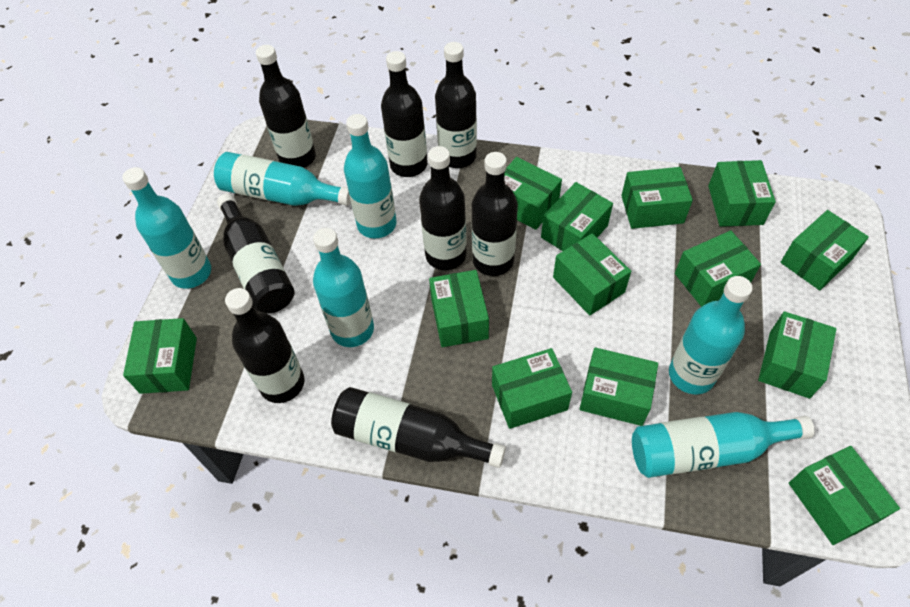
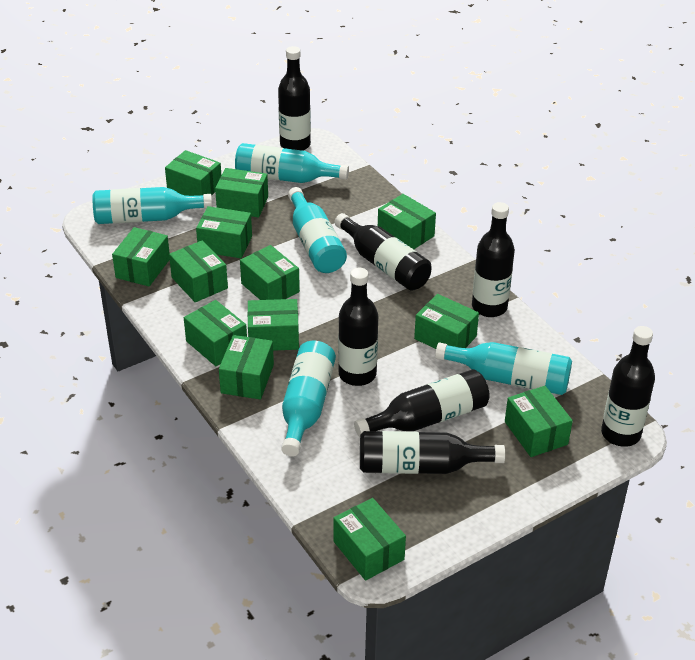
black bottle: [217,194,295,313] [225,288,304,403] [256,45,316,168] [331,387,506,468] [381,51,428,177] [419,146,467,270] [435,42,477,168] [472,152,518,276] = 8 -> [278,46,311,151] [335,213,432,291] [338,267,378,386] [354,369,489,437] [360,431,505,474] [472,202,515,317] [601,326,655,447] = 7
turquoise bottle: [122,167,211,289] [214,152,351,206] [313,228,374,347] [344,114,396,239] [632,412,815,478] [669,276,753,394] = 6 -> [92,187,212,224] [235,143,349,183] [281,341,336,457] [288,187,347,273] [435,342,572,395] = 5

